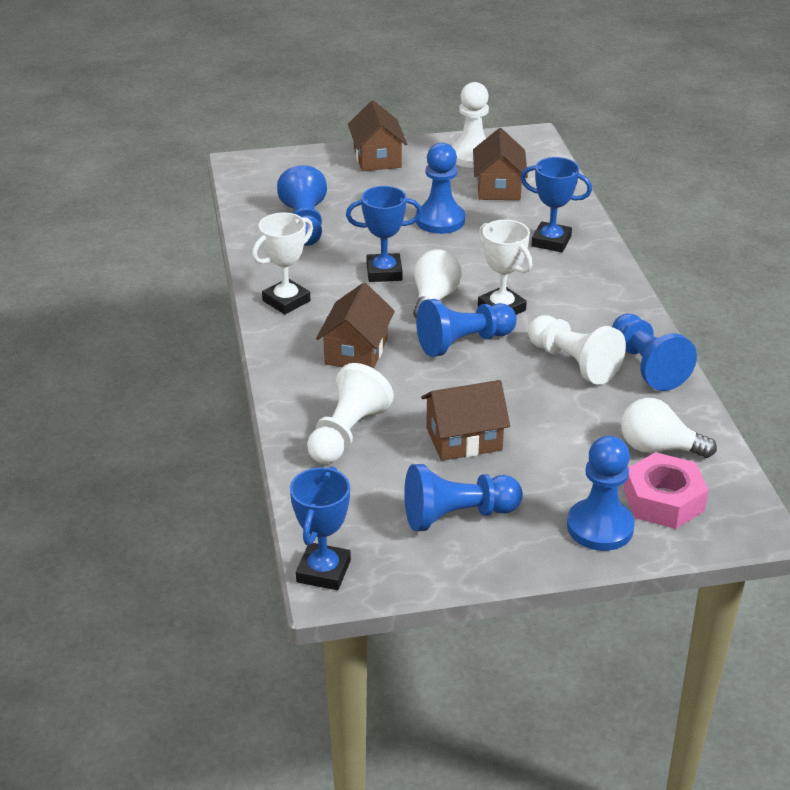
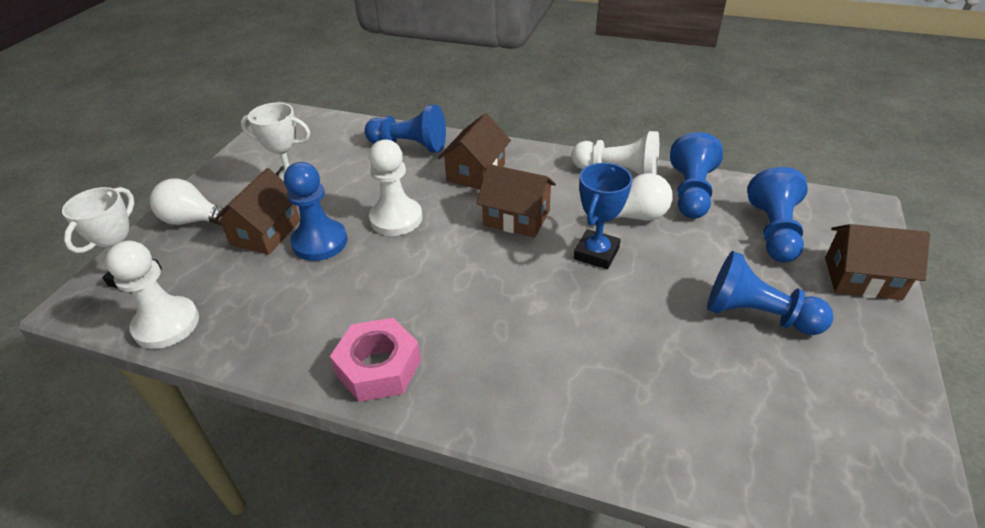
blue pawn: [277,165,327,246] [404,464,523,531] [416,143,465,234] [416,299,517,357] [567,436,635,551] [612,313,697,391] = 6 -> [284,162,347,261] [364,105,446,152] [670,132,723,219] [707,251,833,335] [747,167,808,263] = 5
blue trophy: [290,466,351,590] [346,186,422,282] [520,157,592,252] = 3 -> [574,163,632,269] = 1

